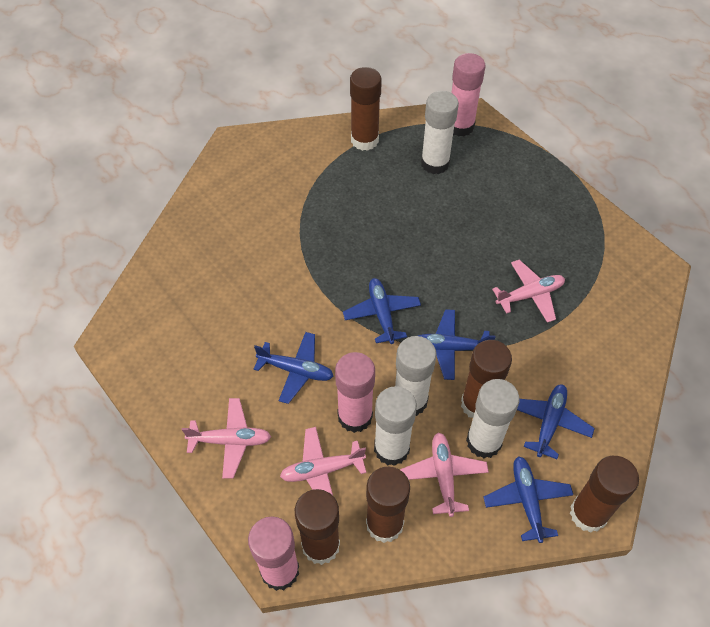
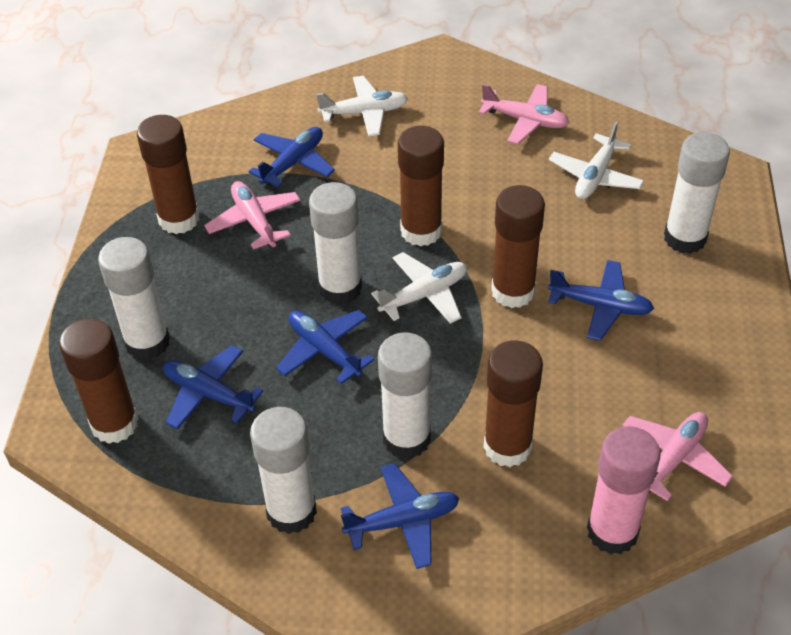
pink glue stick: [248,516,299,591] [335,352,375,433] [452,53,485,137] = 3 -> [587,426,661,554] = 1
pink plane: [182,398,271,479] [280,427,367,495] [400,432,489,517] [492,260,565,323] = 4 -> [204,181,301,250] [479,84,570,144] [622,412,733,501] = 3
white glue stick: [374,386,417,466] [395,336,437,416] [421,91,459,174] [466,379,520,458] = 4 -> [98,237,170,360] [250,407,317,534] [309,182,362,305] [378,332,432,459] [664,132,730,254] = 5
white plane: none = 0 -> [316,76,408,136] [371,252,467,324] [549,121,644,199] = 3

